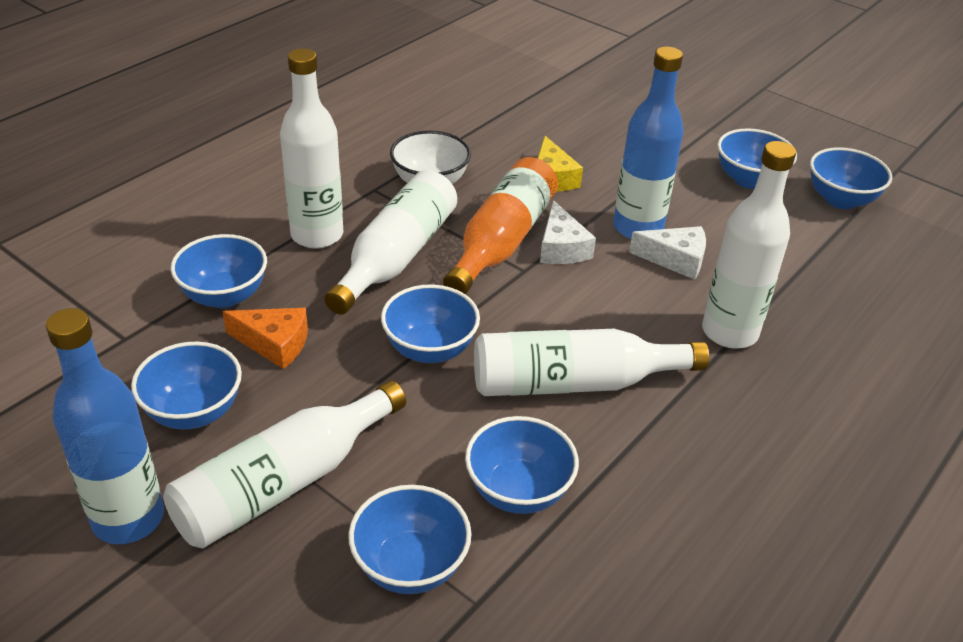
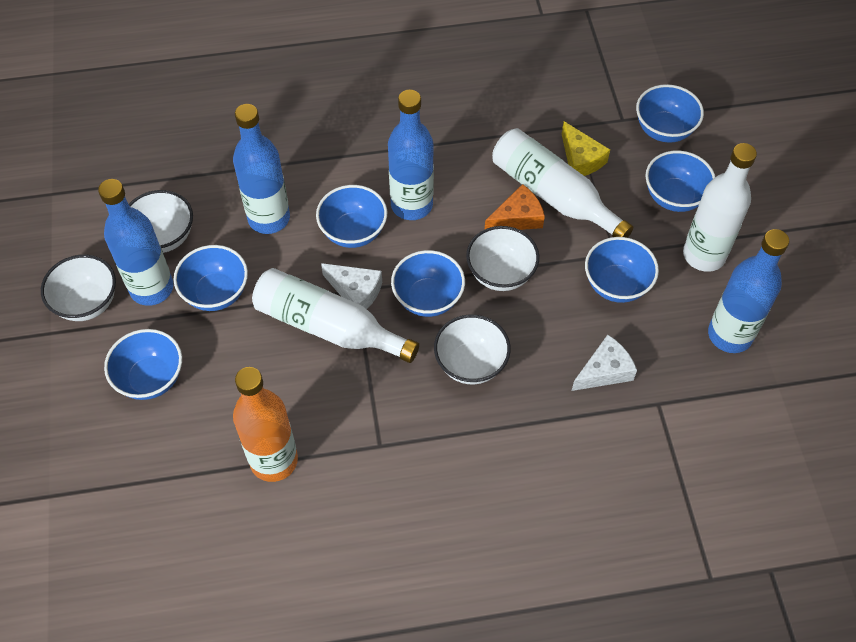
blue bottle: [46,308,164,544] [613,46,683,239] = 2 -> [98,179,173,306] [233,104,290,234] [388,90,434,220] [708,229,789,353] = 4
white bottle: [163,380,406,549] [280,48,343,249] [324,170,457,315] [474,329,709,396] [702,141,796,349] = 5 -> [252,268,419,363] [492,128,633,238] [683,143,757,272] = 3
white bowl: [390,130,471,184] = 1 -> [41,255,116,321] [129,190,193,253] [434,314,511,384] [466,226,539,291] = 4

